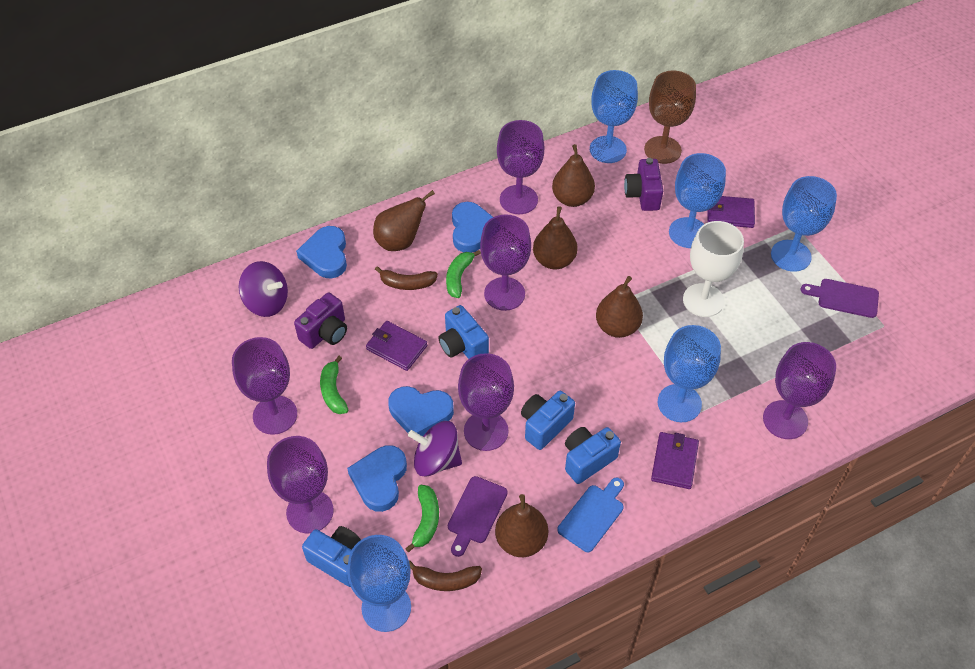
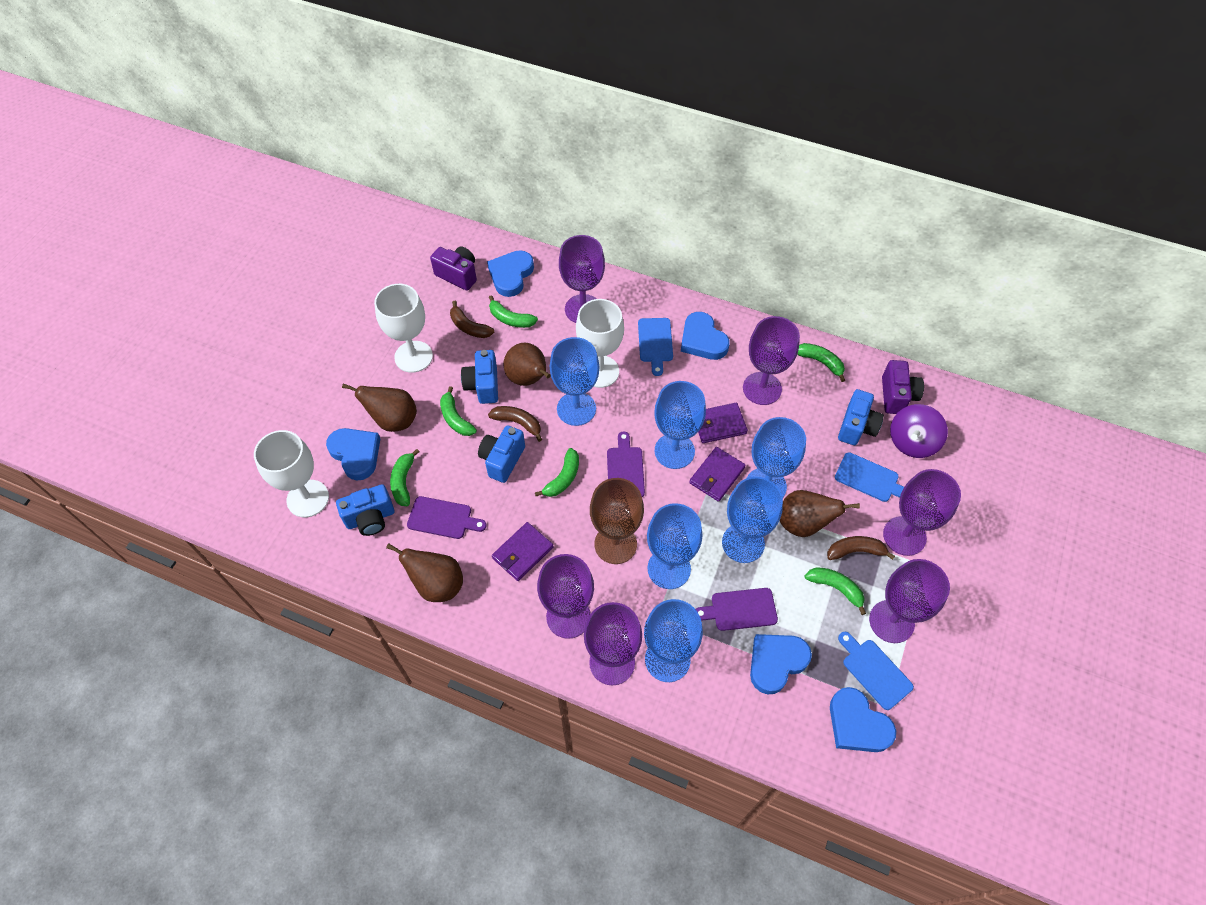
blue cutting board: [557,478,624,552] = 1 -> [638,318,673,376] [835,452,904,502] [838,632,914,710] = 3
blue goblet: [347,535,411,632] [590,70,638,163] [658,325,721,422] [669,153,726,248] [771,176,837,272] = 5 -> [550,337,599,426] [644,599,703,682] [647,503,702,589] [654,381,706,469] [722,477,783,563] [747,417,806,497] = 6
blue heart: [296,226,347,278] [347,445,407,512] [388,386,454,436] [452,202,493,253] = 4 -> [326,428,380,480] [487,250,534,297] [681,312,730,360] [750,634,812,694] [830,687,896,752] = 5
brown banana: [375,266,438,290] [409,561,482,591] = 2 -> [450,301,494,338] [488,406,542,442] [827,536,895,560] = 3
brown pear: [373,190,435,251] [495,494,548,557] [533,206,578,269] [552,144,595,207] [596,276,643,338] = 5 -> [342,383,417,432] [386,543,463,602] [503,343,551,386] [780,490,860,537] = 4
green banana: [320,356,348,414] [405,485,439,552] [446,250,481,298] = 3 -> [390,449,420,506] [440,386,477,436] [489,295,538,328] [535,448,579,497] [797,343,845,382] [805,567,866,615] = 6
purple cutting board: [448,476,508,557] [801,279,879,318] = 2 -> [407,496,487,539] [607,431,645,497] [696,588,778,631] = 3
purple spinning top: [239,261,288,317] [408,421,462,477] = 2 -> [890,404,948,458] = 1
white goblet: [683,221,744,317] = 1 -> [254,430,329,518] [374,284,433,373] [576,299,624,388] = 3

